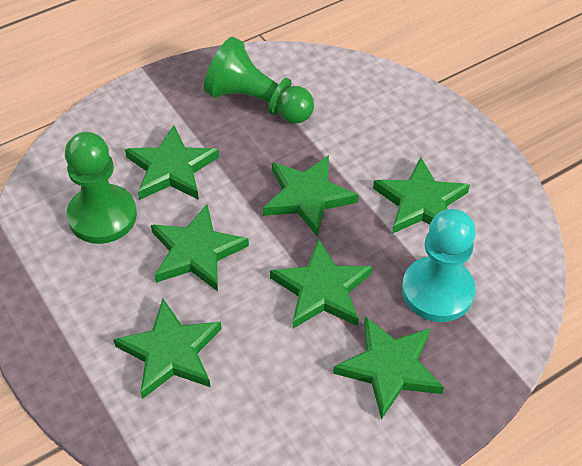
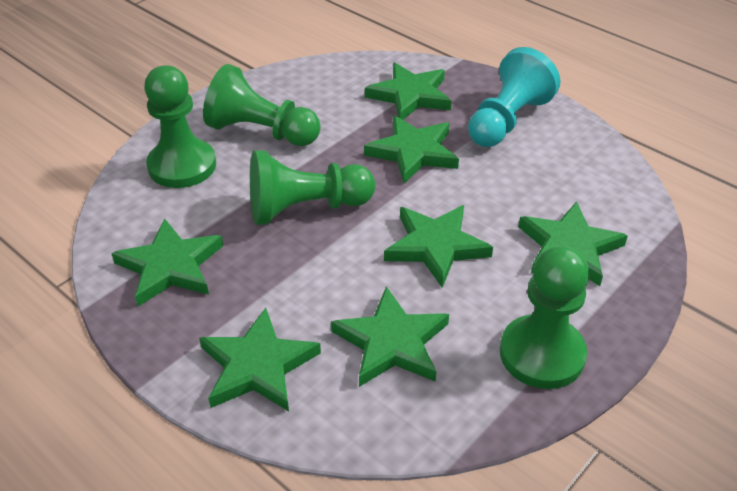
green pawn: [65,132,137,244] [204,37,314,124] = 2 -> [144,65,216,188] [203,64,321,146] [250,150,375,225] [500,246,590,389] = 4

